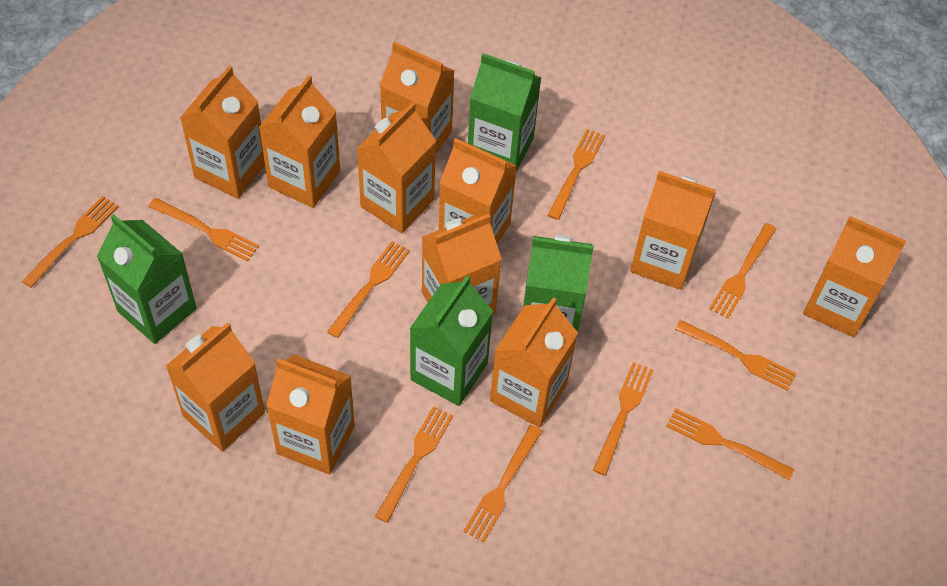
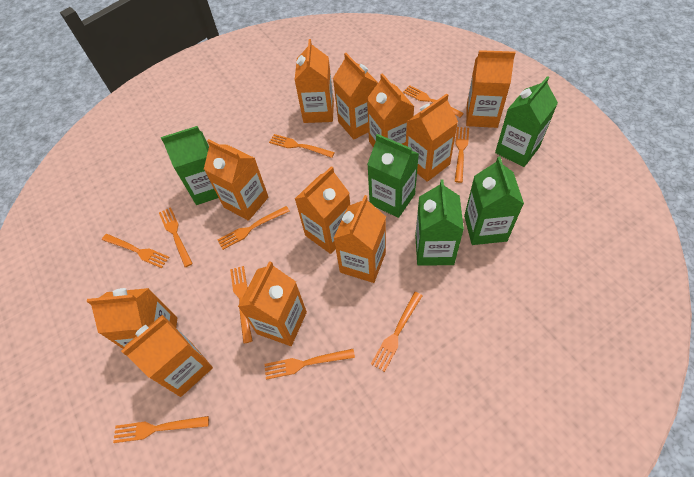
green carton: [97,214,197,344] [410,275,493,406] [468,53,542,172] [523,235,594,340] = 4 -> [161,126,219,205] [367,134,419,218] [415,180,464,266] [464,156,524,245] [495,76,558,167] = 5

